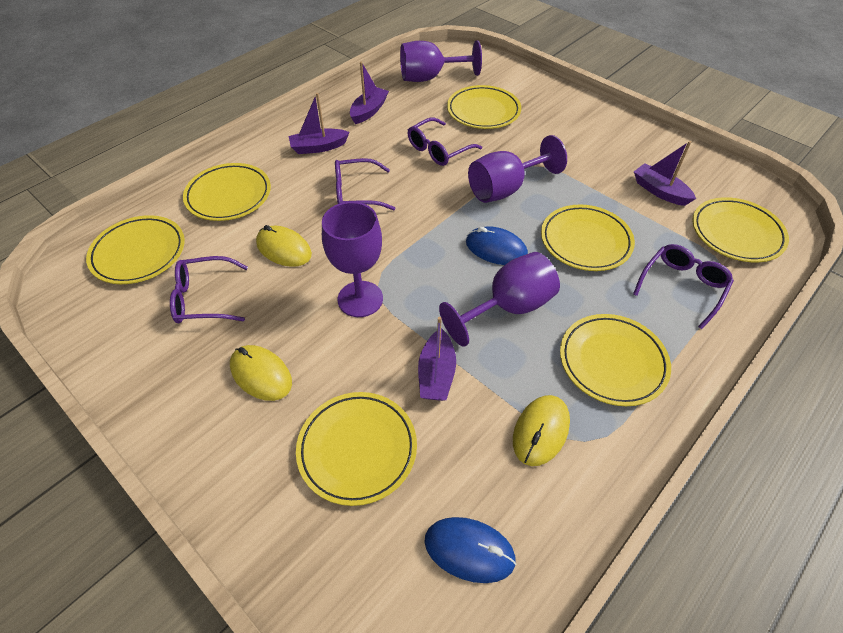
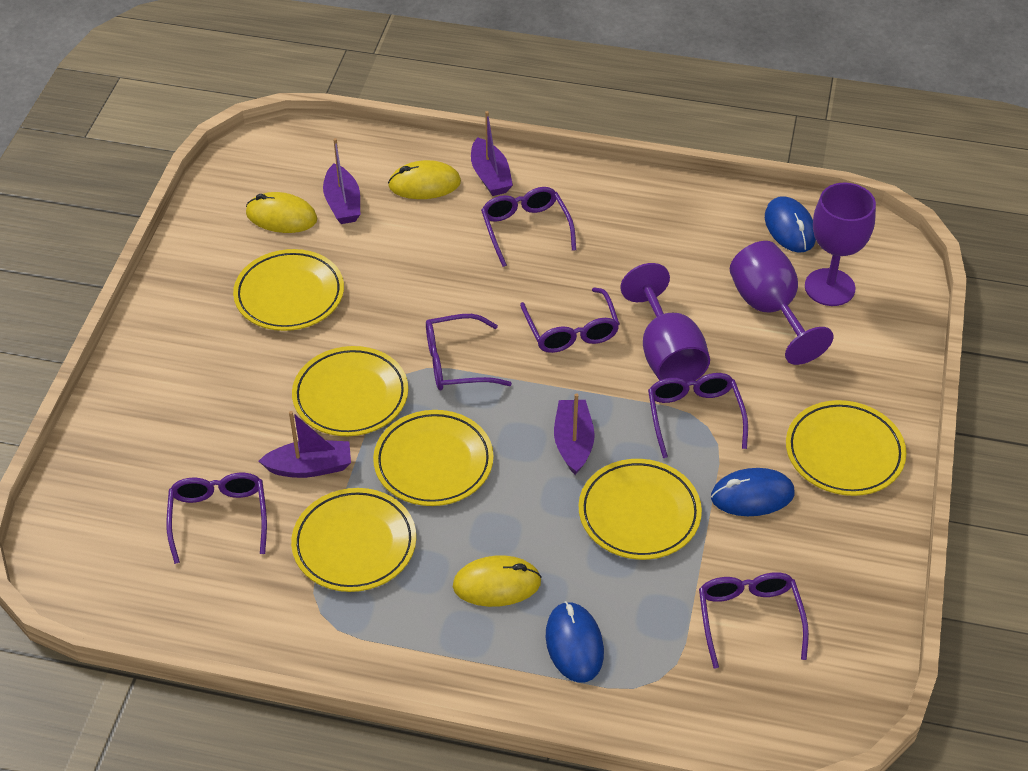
blue mouse: [424,517,516,583] [466,226,528,265] = 2 -> [546,601,604,682] [711,468,795,516] [765,196,816,253] = 3
purple glasses: [170,256,248,323] [335,158,395,211] [408,118,482,166] [633,244,734,329] = 4 -> [166,473,267,564] [426,314,512,390] [481,187,576,267] [520,287,620,353] [648,373,748,458] [699,572,809,669] = 6
purple goblet: [322,202,383,317] [400,40,482,82] [439,252,560,347] [468,135,567,203] = 4 -> [620,263,710,382] [730,241,834,365] [805,183,876,306] = 3
yellow plate: [86,215,185,284] [183,163,271,221] [296,392,417,506] [447,85,521,129] [541,204,635,271] [560,314,671,406] [692,197,789,262] = 7 -> [233,249,344,331] [291,488,416,592] [292,346,408,436] [373,410,494,506] [579,459,702,560] [786,400,906,496] = 6

